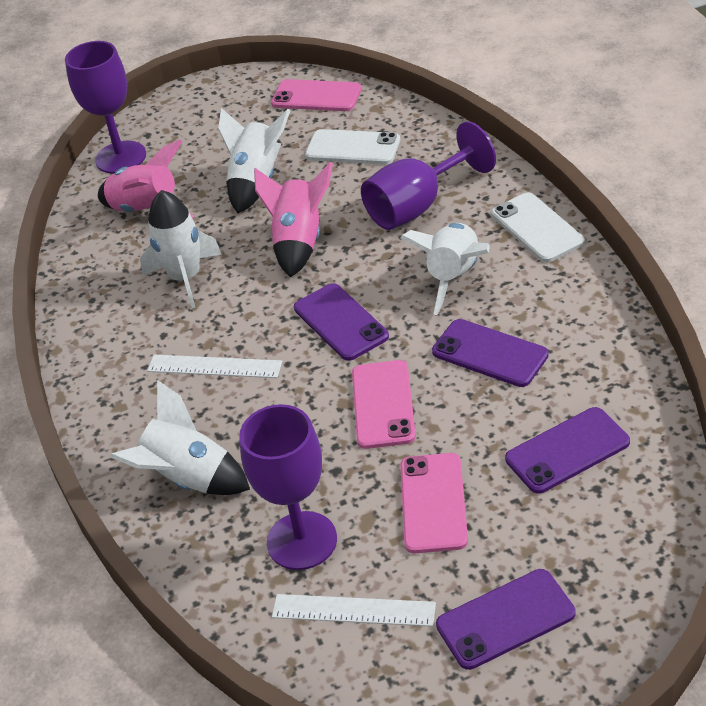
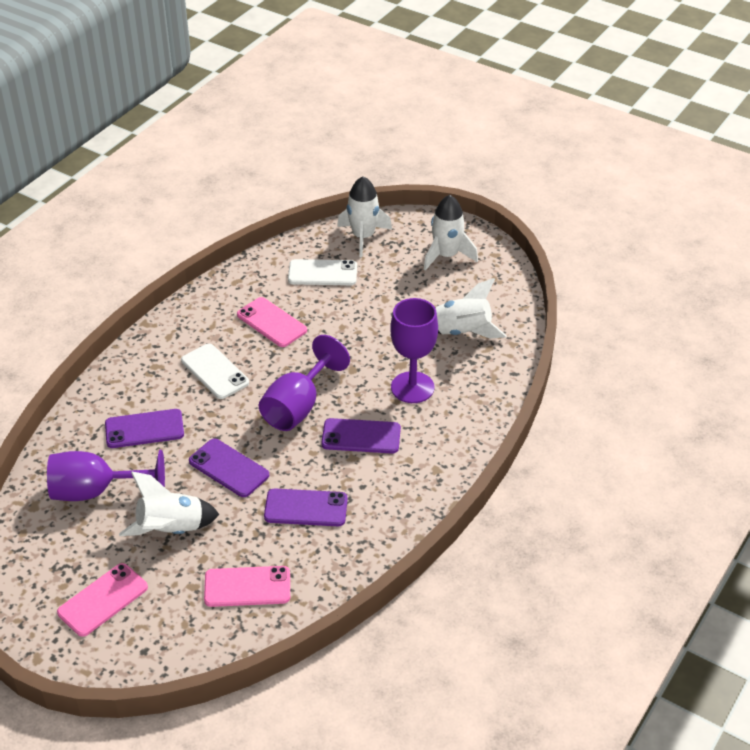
pink rocket: [98,140,194,218] [254,162,333,277] = 2 -> none = 0
white ruler: [147,355,282,378] [272,594,436,627] = 2 -> none = 0

